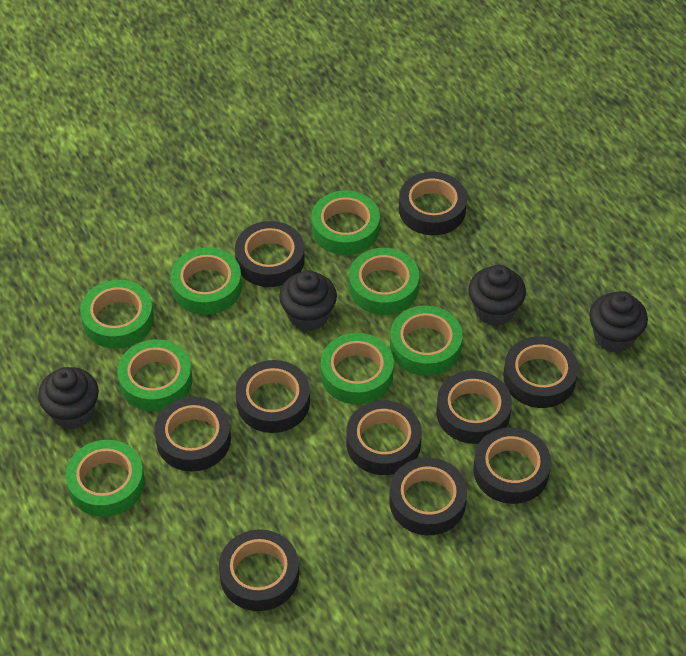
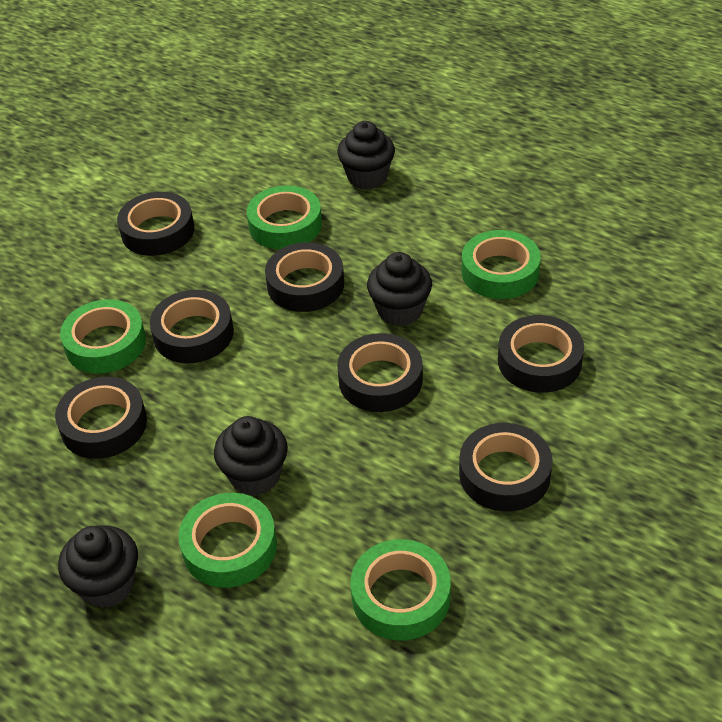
black tape: [154,397,231,472] [219,529,299,611] [235,221,305,287] [236,360,310,433] [346,400,422,475] [389,457,467,535] [399,172,467,235] [436,370,512,444] [473,427,551,504] [503,336,578,408] = 10 -> [55,377,147,459] [117,192,194,256] [150,290,234,363] [265,242,344,312] [337,333,423,412] [459,423,553,512] [498,315,584,393] = 7
green tape: [66,440,145,517] [80,280,154,349] [117,339,192,411] [171,247,242,315] [311,191,380,255] [321,333,394,404] [349,248,419,315] [390,305,463,376] = 8 -> [60,299,146,374] [178,493,277,588] [247,185,322,249] [350,539,451,640] [461,230,541,299] = 5

